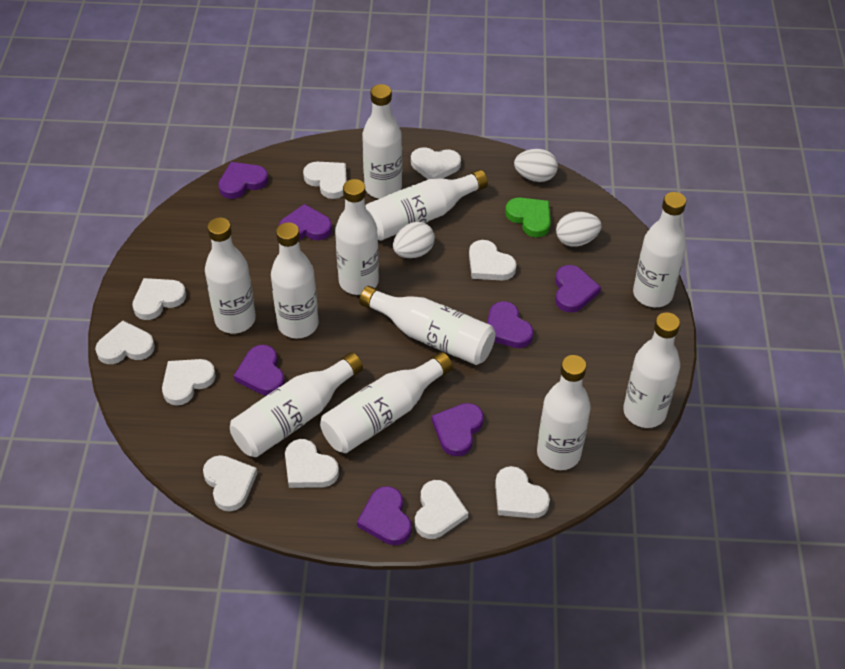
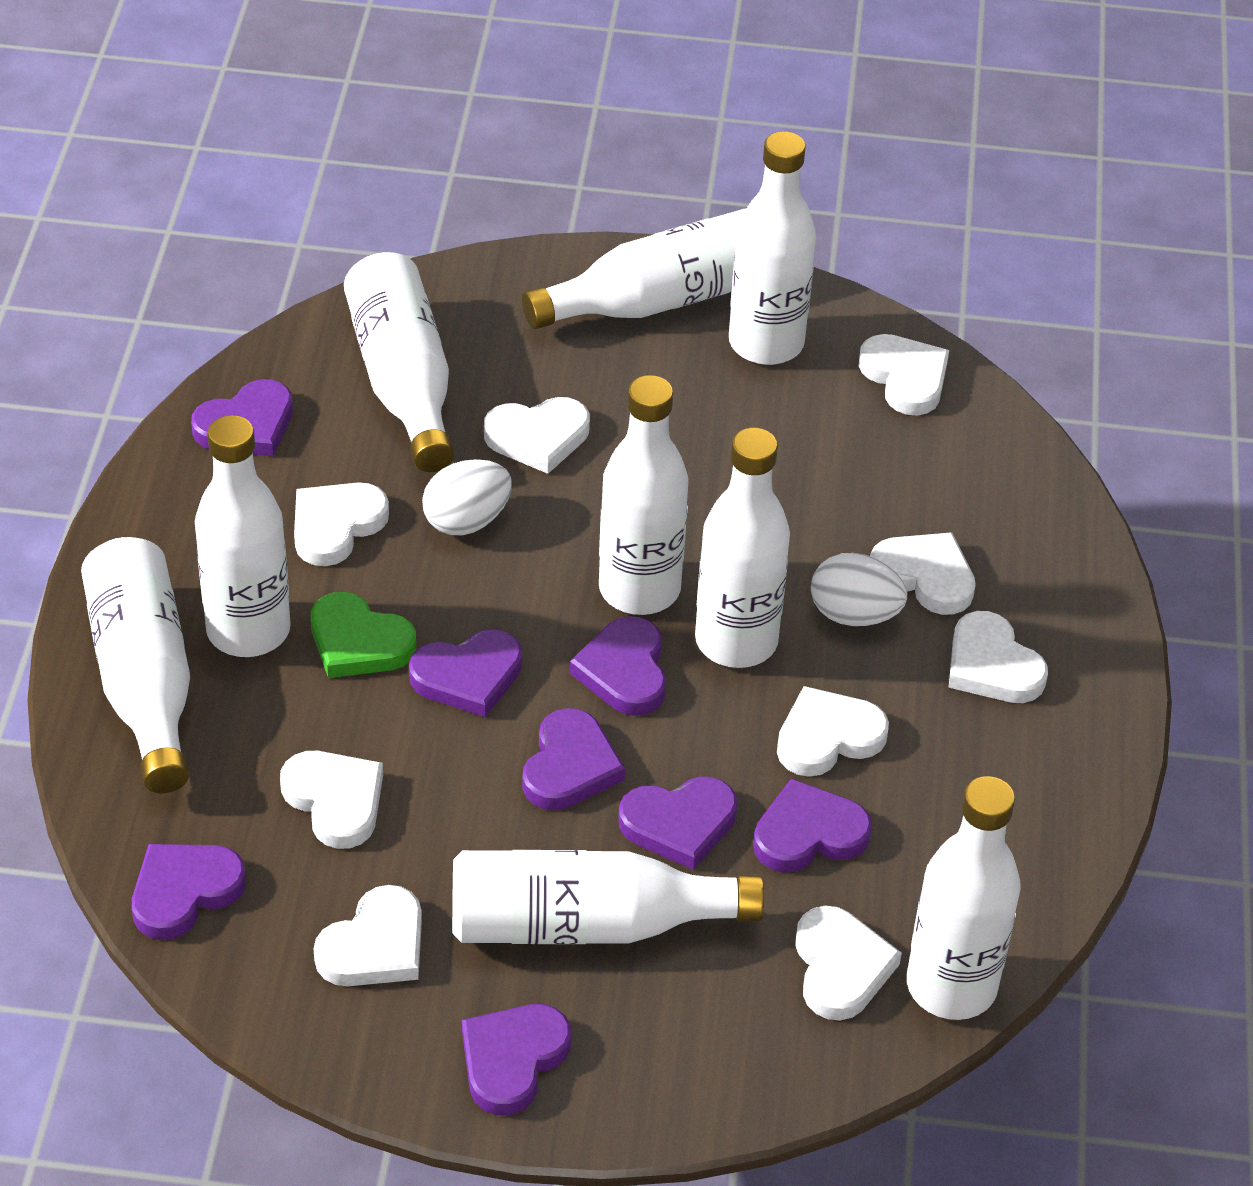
purple heart: [218,162,268,199] [234,345,285,396] [279,204,332,240] [357,486,412,545] [432,403,484,456] [487,301,533,348] [555,265,601,313] = 7 -> [132,844,246,940] [191,379,293,456] [409,629,522,717] [462,1004,571,1115] [522,708,625,811] [570,616,666,716] [619,776,737,870] [753,778,872,872] = 8
white bottle: [205,217,256,334] [230,352,363,457] [271,222,319,338] [320,352,453,453] [335,179,379,295] [359,286,496,365] [362,84,402,199] [365,170,488,241] [537,355,591,470] [623,312,680,428] [633,192,686,307] = 11 -> [81,537,190,793] [195,415,291,657] [344,252,454,472] [452,850,764,944] [522,208,747,329] [599,375,689,615] [695,428,790,668] [729,131,816,365] [907,776,1021,1020] = 9
white egg: [393,222,435,258] [514,149,558,182] [556,212,602,247] = 3 -> [422,459,512,535] [811,553,907,626] = 2
white heart: [95,320,155,364] [132,278,186,320] [162,359,216,406] [203,455,257,511] [285,439,339,488] [303,162,347,199] [411,147,461,179] [415,480,468,539] [469,240,517,280] [495,466,550,518] = 10 -> [280,751,383,849] [294,482,389,566] [314,885,422,986] [484,397,590,474] [777,686,889,777] [795,906,902,1021] [859,334,949,416] [870,532,976,615] [949,611,1048,703] = 9

